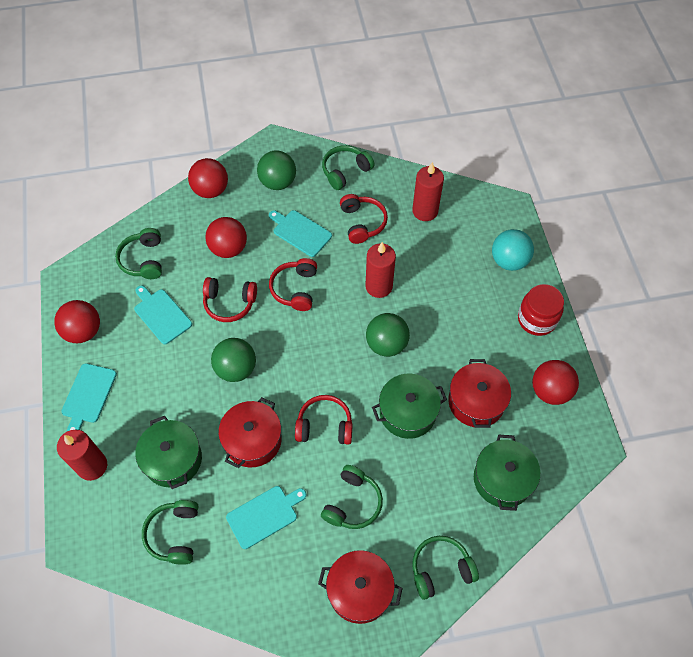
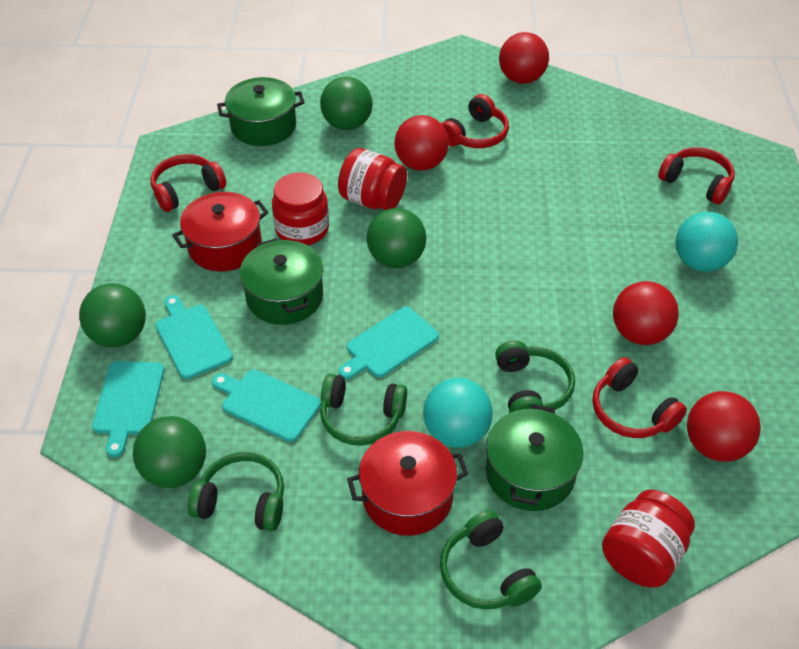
green ball: [211,338,256,382] [257,150,296,190] [366,313,410,357] = 3 -> [79,283,146,347] [133,416,206,488] [320,77,373,130] [367,208,426,268] = 4
green headphones: [115,228,162,279] [142,500,199,565] [321,465,383,529] [322,145,375,190] [412,536,479,600] = 5 -> [188,452,284,532] [320,374,407,446] [440,510,542,610] [495,340,575,413] = 4
red candle: [57,429,107,481] [365,242,396,298] [412,162,444,221] = 3 -> none = 0
red jar: [518,284,564,336] = 1 -> [272,172,329,245] [338,148,407,210] [602,490,695,587] = 3
red pot: [218,397,282,468] [318,550,403,624] [448,359,511,428] = 3 -> [172,192,269,272] [347,431,469,536] = 2
turquoise ball: [492,229,534,271] = 1 -> [423,378,493,448] [675,212,738,272] = 2

